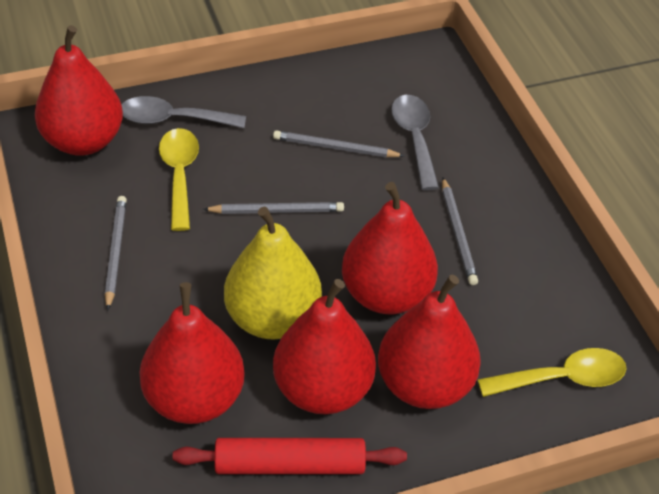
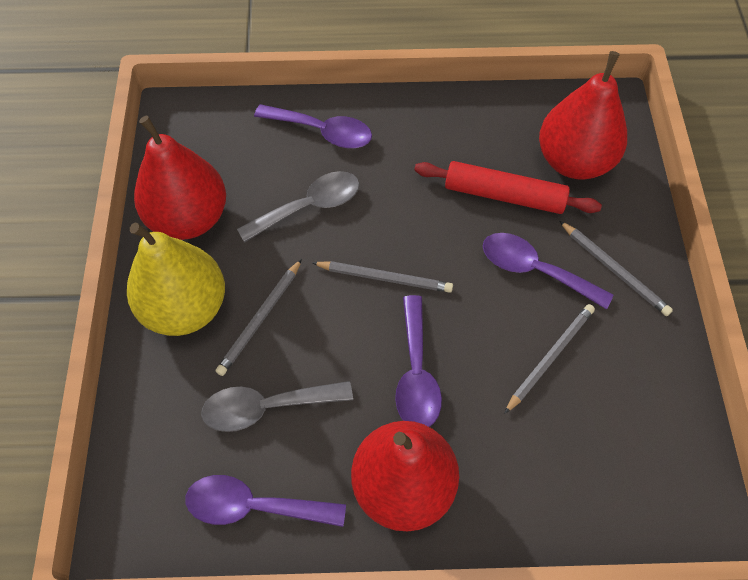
purple spoon: none = 0 -> [185,475,346,527] [254,104,372,148] [395,295,442,427] [483,233,613,310] = 4
red pear: [35,25,123,156] [139,282,245,424] [273,279,376,414] [342,182,438,314] [378,275,481,409] = 5 -> [134,116,226,240] [351,421,459,531] [539,51,627,180] = 3
yellow spoon: [159,128,199,231] [477,348,627,397] = 2 -> none = 0

